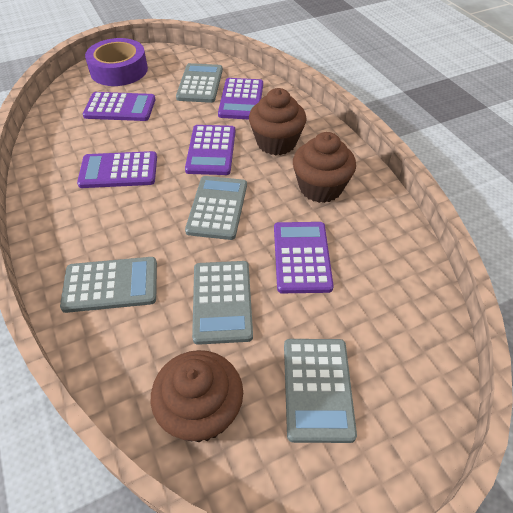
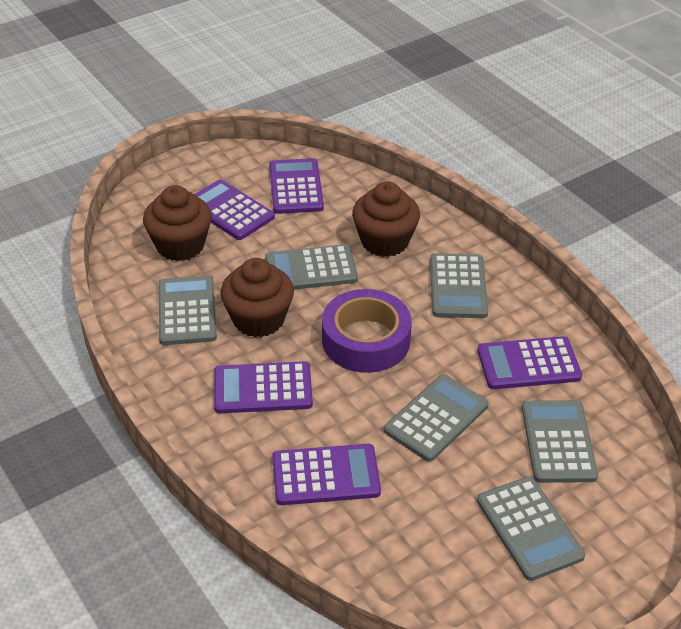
grey calculator: [60,257,157,313] [176,63,223,103] [185,176,247,240] [192,261,253,345] [284,339,357,443] = 5 -> [159,275,217,345] [265,244,358,290] [384,374,489,462] [430,253,488,318] [477,476,585,581] [522,400,598,483] = 6

